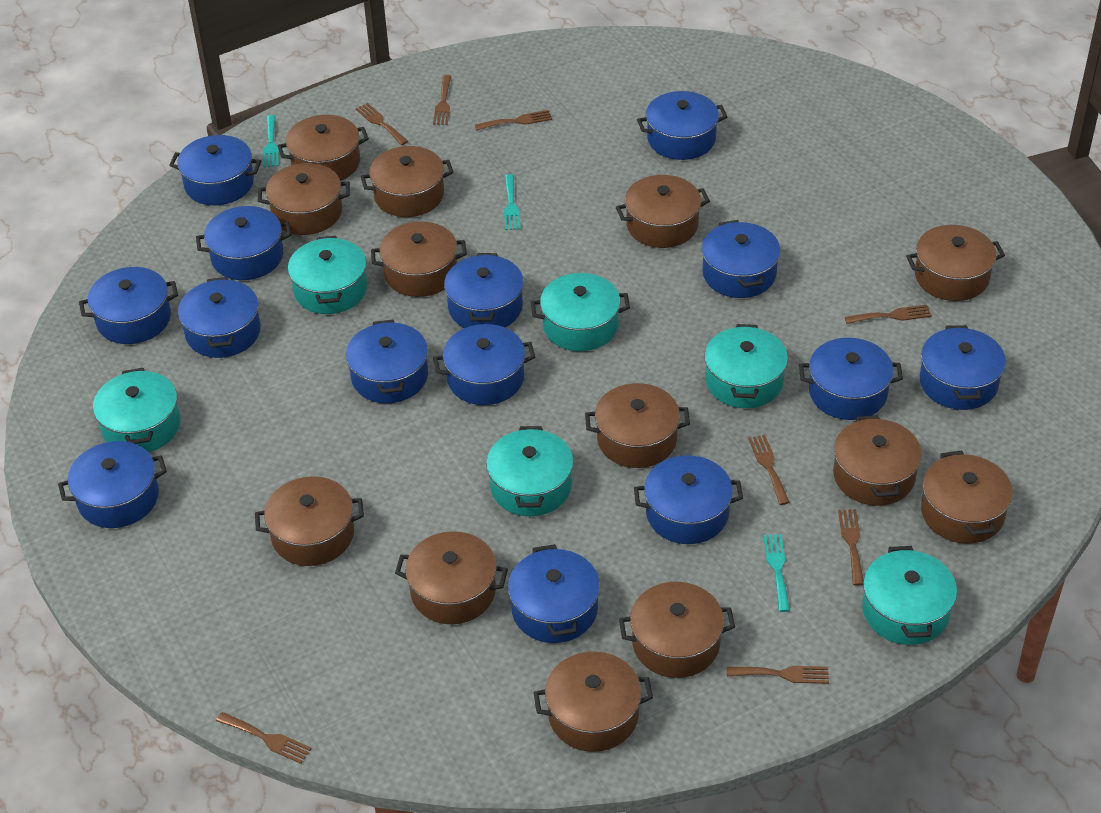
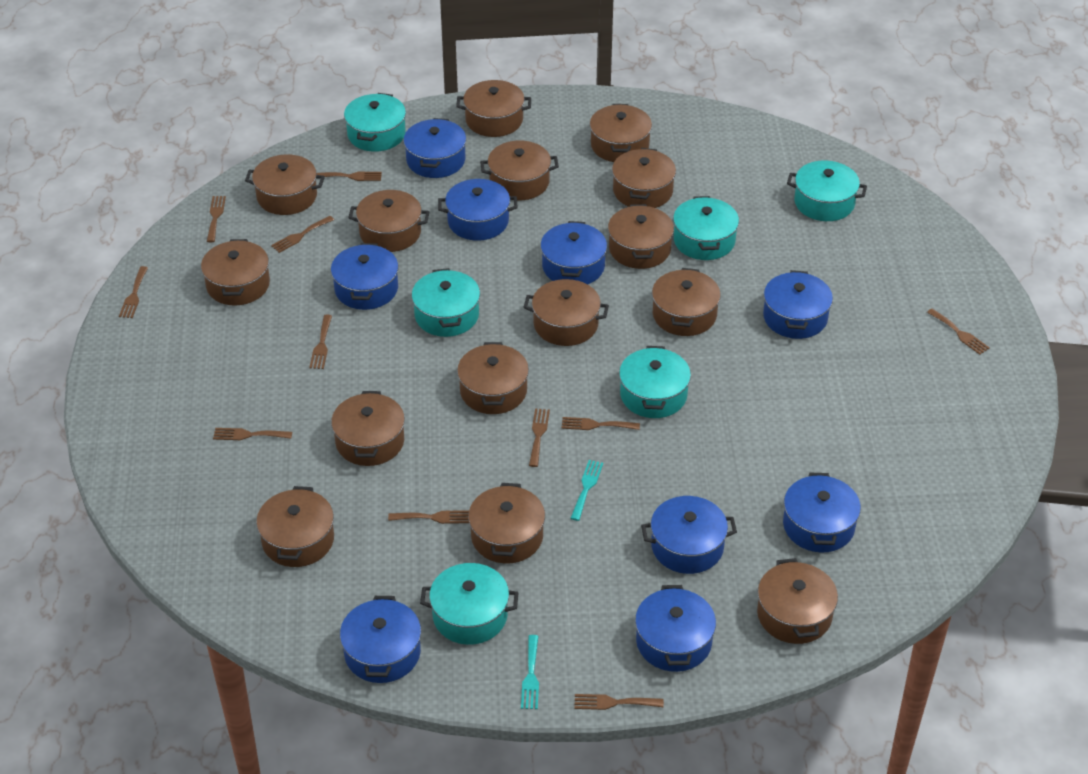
blue pot: [58,441,167,528] [79,267,178,344] [169,135,261,205] [178,277,261,358] [196,206,291,280] [346,320,428,403] [433,324,535,405] [444,253,524,328] [508,544,600,643] [634,455,743,544] [637,91,727,160] [701,220,780,298] [799,338,903,420] [920,325,1006,410] = 14 -> [331,243,398,310] [340,596,421,683] [403,118,466,178] [438,179,518,241] [541,221,607,284] [635,585,716,672] [641,496,737,574] [763,270,833,339] [783,473,861,553] = 9
brown fork: [216,712,312,764] [356,103,408,145] [433,75,451,125] [475,110,552,130] [727,666,829,684] [748,435,790,505] [838,509,864,586] [844,305,932,324] = 8 -> [119,266,148,318] [207,196,226,242] [213,428,292,440] [271,216,334,253] [309,315,332,369] [317,172,382,181] [388,510,469,524] [529,408,550,467] [562,417,640,430] [574,694,664,710] [927,308,990,355] = 11
brown pot: [255,476,364,566] [258,163,350,235] [278,115,369,181] [361,146,453,217] [371,222,467,297] [395,531,508,624] [534,651,653,752] [585,383,690,468] [616,175,710,248] [619,582,735,678] [833,415,922,506] [906,225,1005,301] [921,450,1013,544] = 13 -> [201,239,270,306] [245,154,325,215] [256,486,334,567] [331,391,405,466] [348,190,429,252] [456,80,531,137] [457,342,529,414] [468,483,545,563] [480,141,559,200] [524,279,609,346] [590,104,652,162] [608,204,674,269] [612,148,676,208] [652,268,721,336] [757,558,838,644] = 15
turquoise fork: [263,115,279,167] [504,174,521,230] [763,534,790,612] = 3 -> [521,635,539,709] [570,460,603,521] = 2

